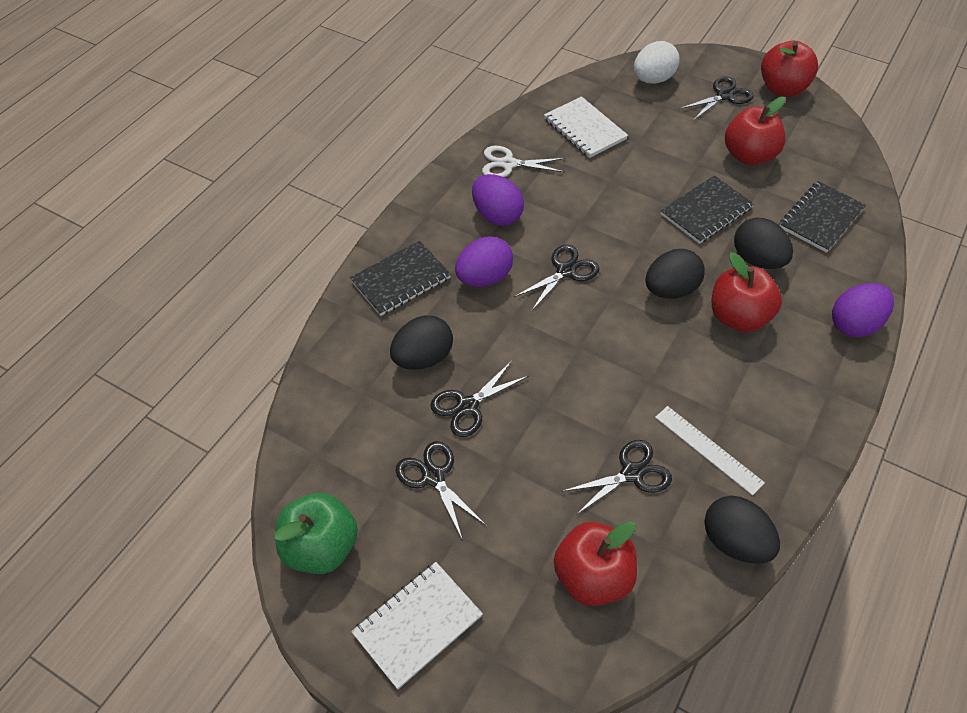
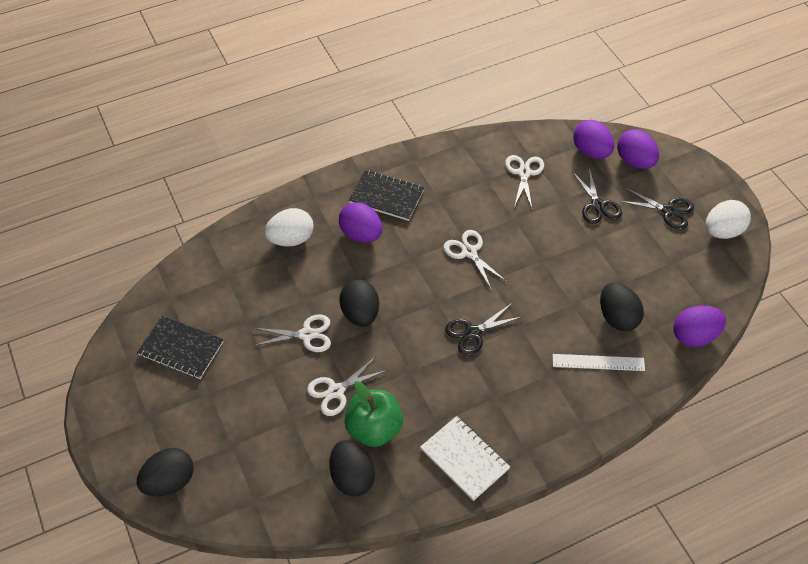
black notebook: [350,241,451,316] [661,175,754,244] [780,181,866,253] = 3 -> [137,316,224,379] [349,170,424,221] = 2
black scissors: [396,441,487,538] [430,361,529,437] [514,245,599,312] [563,440,672,515] [679,76,754,121] = 5 -> [445,303,522,356] [572,168,622,224] [619,188,694,229] = 3
purple egg: [455,236,513,287] [472,174,524,226] [832,283,894,337] = 3 -> [339,202,382,242] [573,120,614,159] [617,129,659,169] [673,306,726,347] = 4
red apple: [554,521,637,606] [712,252,782,332] [725,97,786,165] [761,41,818,97] = 4 -> none = 0
white egg: [634,41,680,84] = 1 -> [264,208,314,247] [706,200,751,239] = 2
white notebook: [351,562,483,689] [544,96,628,158] = 2 -> [420,416,510,501] = 1
white scissors: [482,146,565,177] = 1 -> [253,314,331,352] [307,356,387,416] [443,230,507,290] [505,155,544,208] = 4

